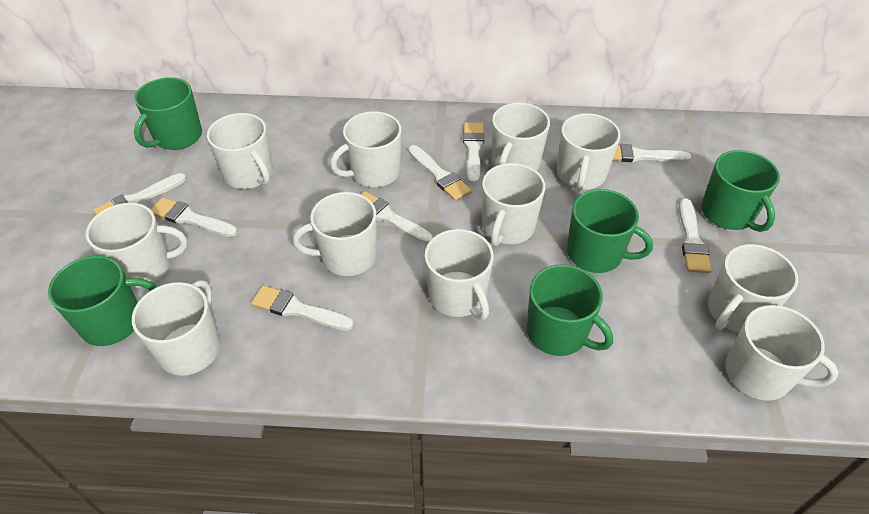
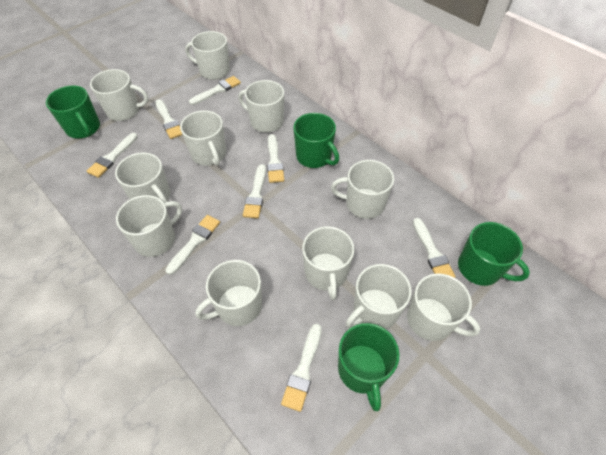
green mug: [48,256,156,346] [134,77,202,150] [527,264,613,356] [567,189,653,273] [701,150,780,232] = 5 -> [46,85,100,139] [293,113,339,168] [338,323,399,411] [458,222,530,286] = 4

